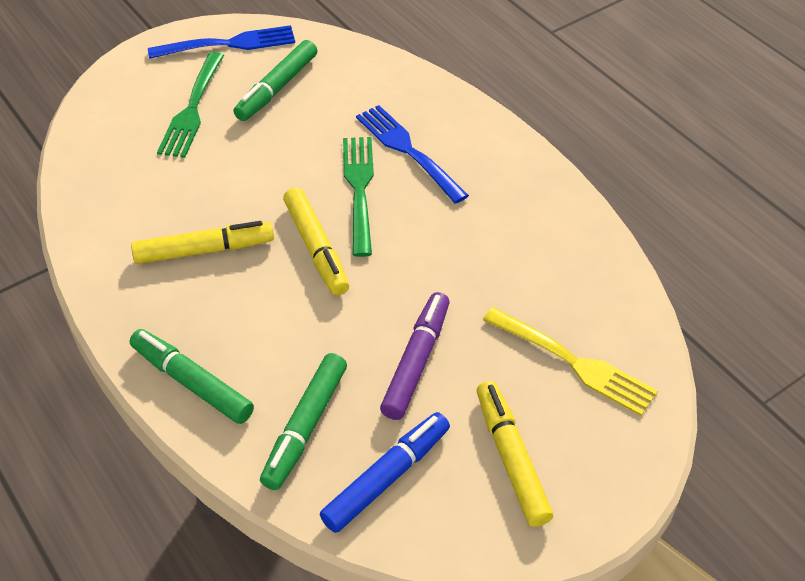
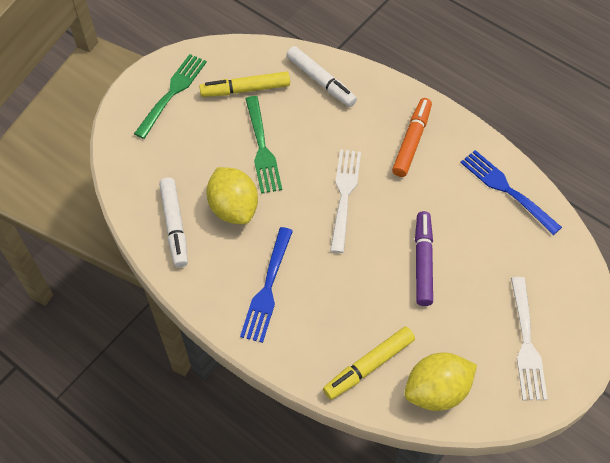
blue marker: [320,412,450,533] = 1 -> none = 0
green marker: [130,329,254,424] [233,40,317,121] [260,353,347,490] = 3 -> none = 0
orange marker: none = 0 -> [392,98,432,177] = 1
white fork: none = 0 -> [330,149,361,253] [511,277,547,400] = 2
white marker: none = 0 -> [159,177,188,267] [286,46,357,107] = 2
yellow fork: [483,307,658,416] = 1 -> none = 0
yellow lemon: none = 0 -> [206,167,258,224] [404,352,477,411] = 2
yellow marker: [131,221,274,264] [283,187,349,296] [477,381,553,527] = 3 -> [199,72,290,97] [323,327,415,400] = 2

